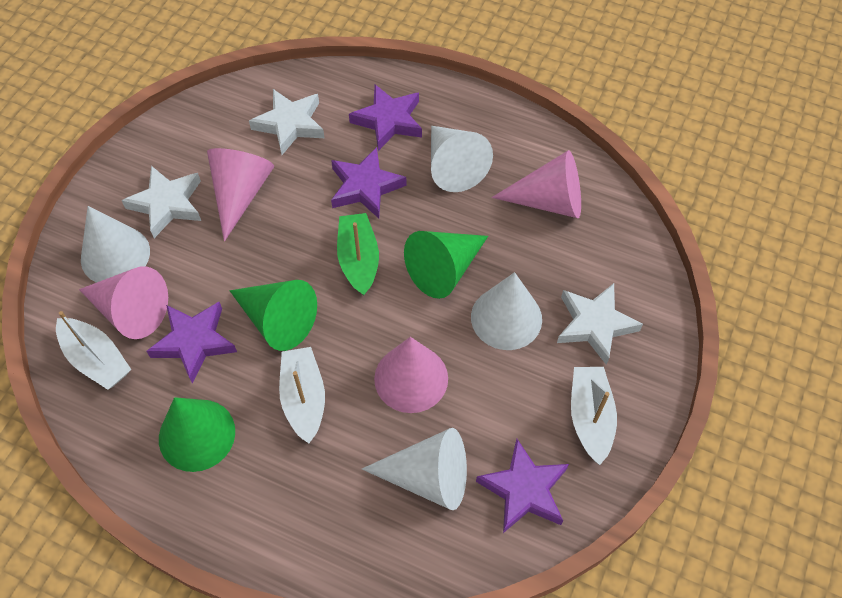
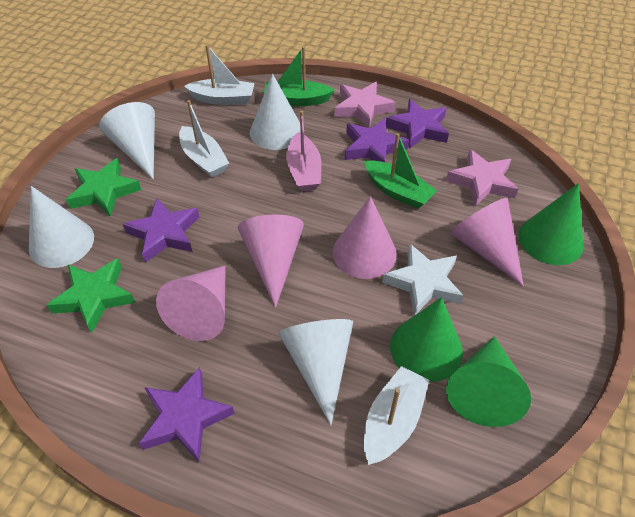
green boat: [337,213,379,296] = 1 -> [264,46,335,106] [364,133,437,209] = 2
green star: none = 0 -> [47,259,136,333] [66,158,141,217] = 2
pink boat: none = 0 -> [286,111,321,191] = 1
pink star: none = 0 -> [334,82,396,128] [446,149,518,206] = 2
white star: [121,166,201,238] [249,89,325,155] [557,283,643,365] = 3 -> [382,244,464,316] = 1

